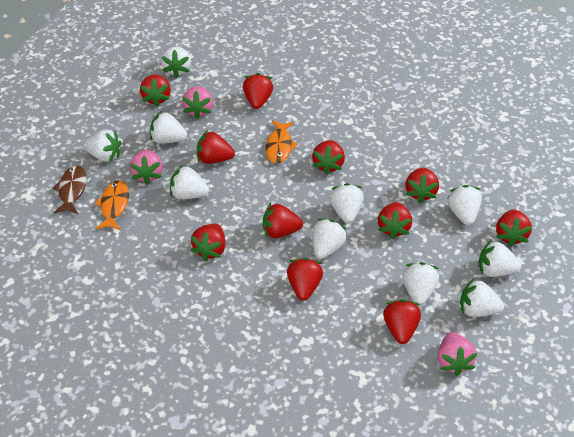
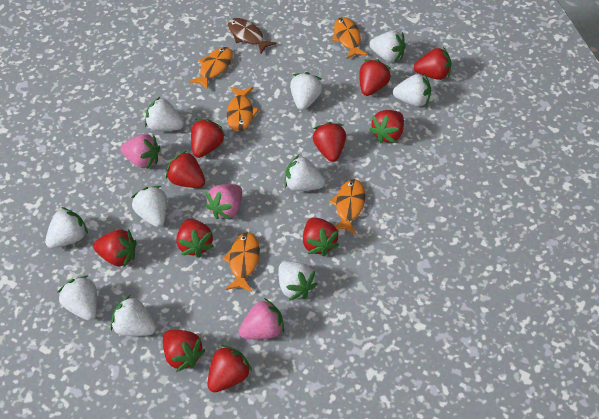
orange fish: [94,180,129,230] [266,120,298,164] = 2 -> [189,47,233,90] [222,232,260,292] [227,87,259,132] [329,179,366,234] [332,17,368,59] = 5

